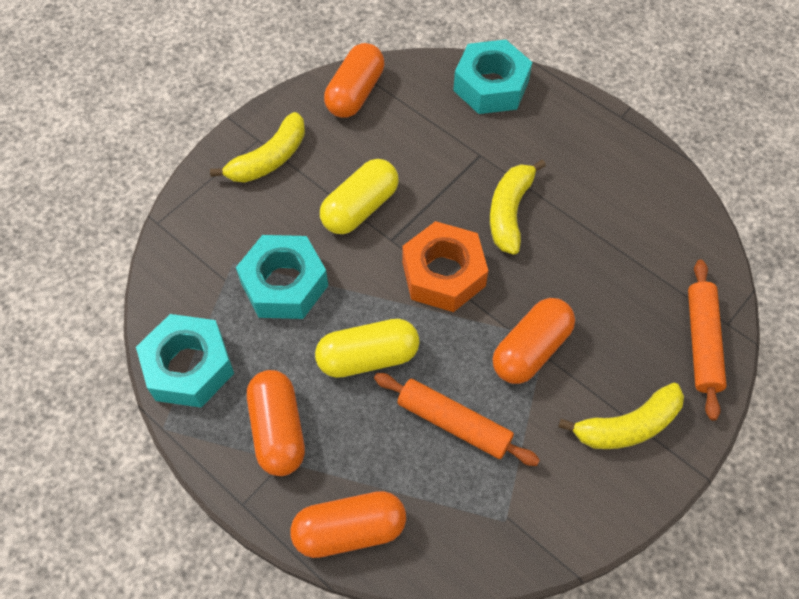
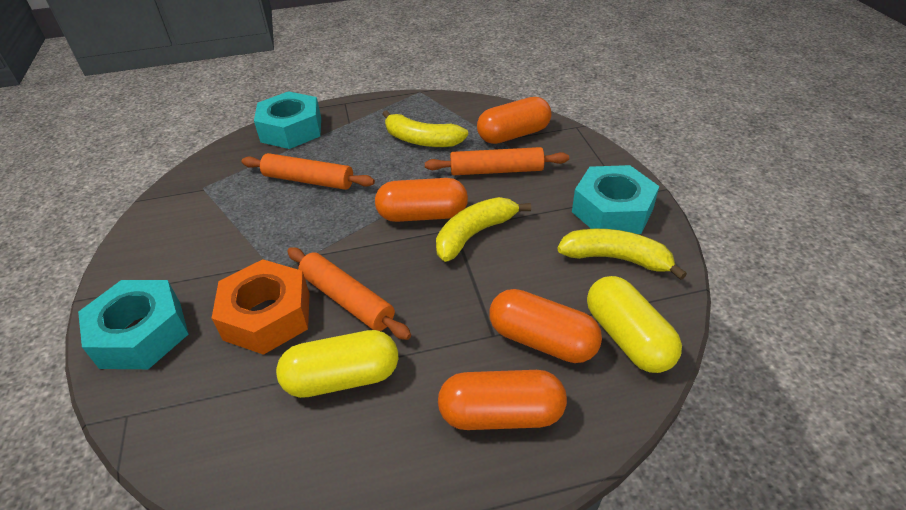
orange rolling pin: [374,373,540,466] [688,260,727,420] = 2 -> [241,153,375,190] [287,248,411,340] [425,147,569,175] = 3

